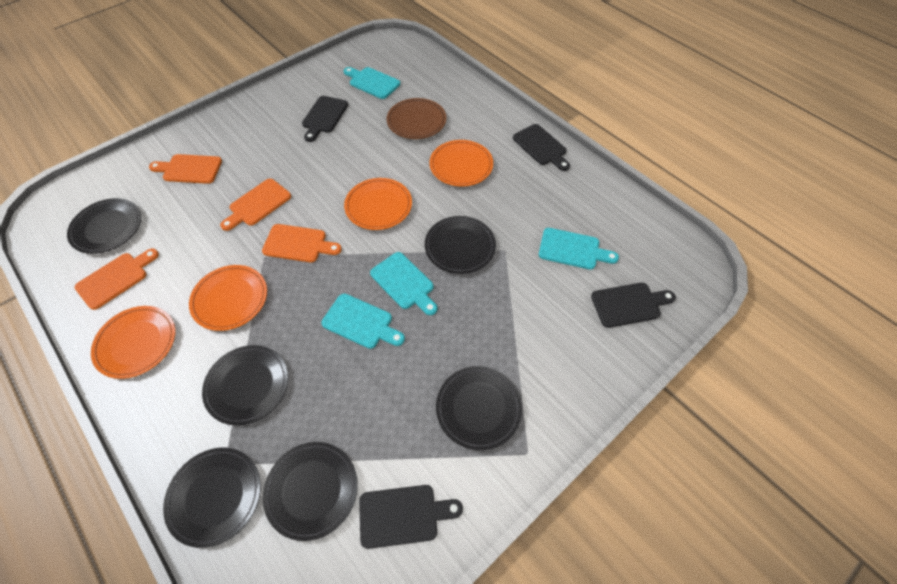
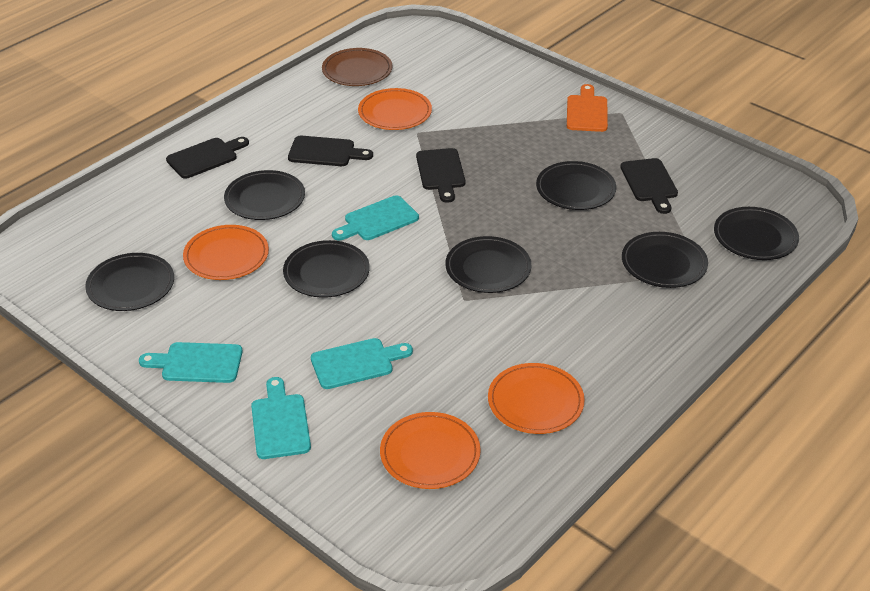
black plate: [67,198,141,254] [163,448,261,548] [202,345,288,425] [263,442,358,541] [425,216,496,274] [436,366,522,450] = 6 -> [85,253,174,311] [224,170,305,220] [283,240,370,298] [445,236,531,293] [536,161,616,210] [622,232,708,288] [714,207,799,260] = 7
orange cutting board: [75,248,159,310] [149,154,222,184] [220,179,291,231] [262,224,342,262] = 4 -> [567,84,608,132] = 1

